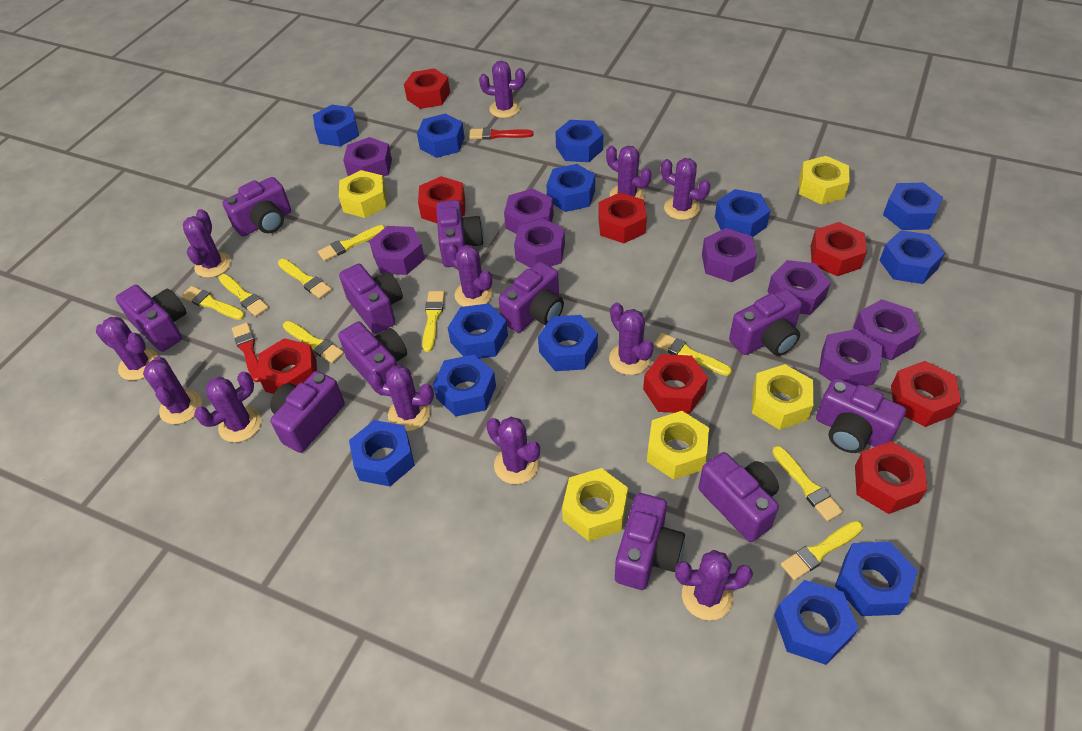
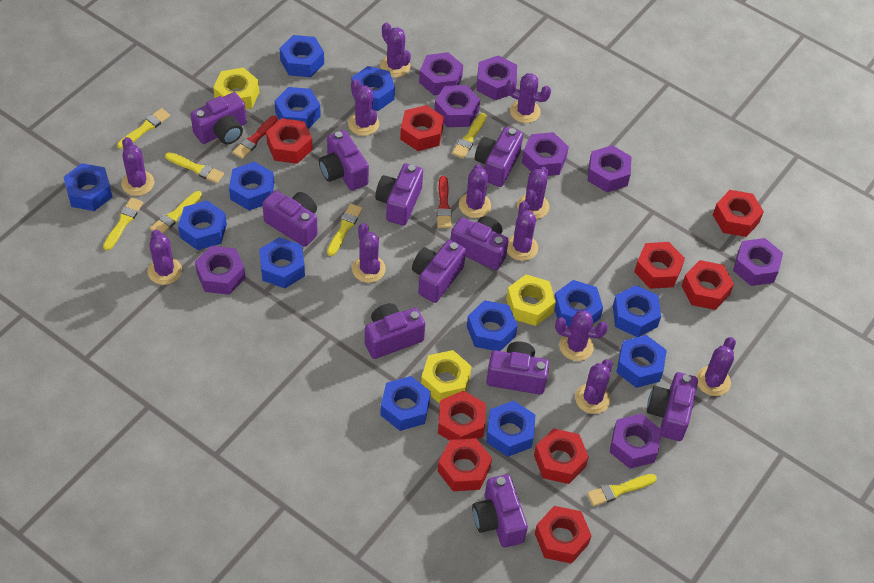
red nut: [258,338,317,394] [404,68,450,109] [418,176,465,223] [598,192,647,243] [643,354,708,414] [811,222,867,276] [855,441,927,514] [891,361,961,427] = 8 -> [266,118,313,164] [400,105,444,151] [438,391,486,440] [438,438,492,491] [534,428,589,484] [535,506,592,564] [634,242,685,289] [682,260,734,310] [713,190,764,237] = 9
yellow brush: [181,286,245,320] [219,274,269,317] [278,259,332,299] [283,321,344,364] [318,225,385,261] [422,291,445,352] [654,332,732,376] [772,446,843,522] [781,521,863,581] = 9 -> [103,197,143,251] [117,108,170,149] [150,191,202,234] [165,152,224,183] [327,203,363,256] [452,113,486,159] [587,474,657,506] = 7
yellow nut: [339,170,387,218] [562,468,628,541] [647,411,709,480] [752,364,813,430] [799,156,850,205] = 5 -> [213,68,259,110] [421,350,472,403] [506,274,556,326] = 3

